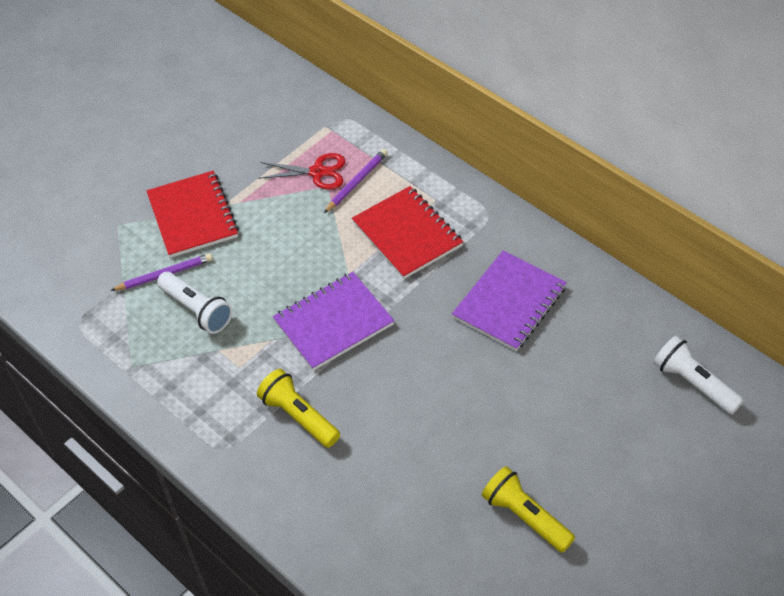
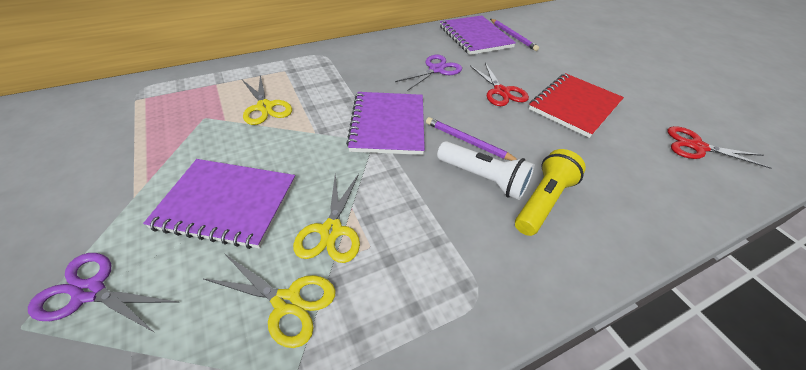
purple notebook: [273,272,394,371] [452,251,567,351] = 2 -> [143,159,296,249] [346,92,425,155] [440,15,516,55] = 3
purple scissors: none = 0 -> [28,253,180,333] [395,55,462,91] = 2
red notebook: [147,171,239,258] [352,186,463,279] = 2 -> [529,73,624,138] = 1
red scissors: [258,153,345,190] = 1 -> [470,63,529,106] [667,126,771,169] = 2
white flashlight: [157,272,232,334] [654,335,744,414] = 2 -> [437,141,535,200] = 1
yellow flashlight: [257,369,340,448] [482,466,575,553] = 2 -> [515,149,586,236] = 1
yellow scissors: none = 0 -> [204,254,336,348] [242,75,292,125] [293,174,360,263] = 3

